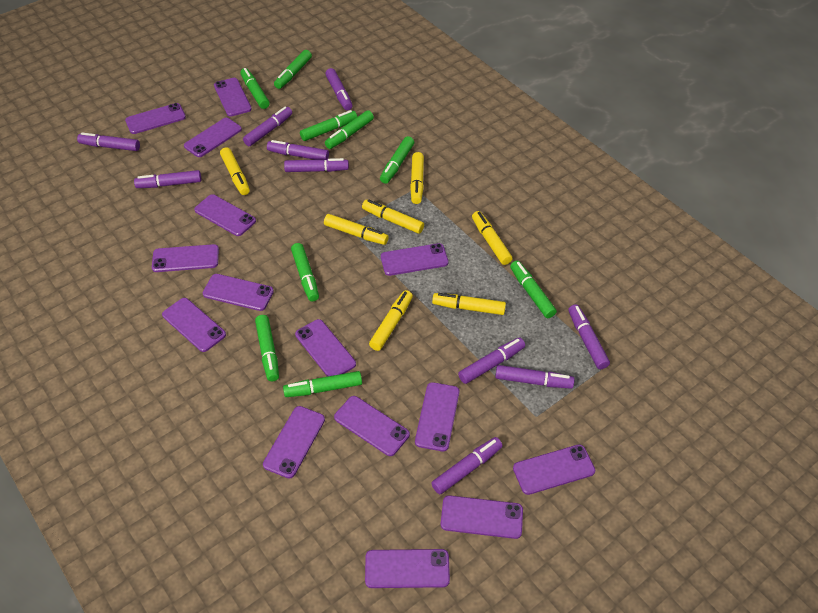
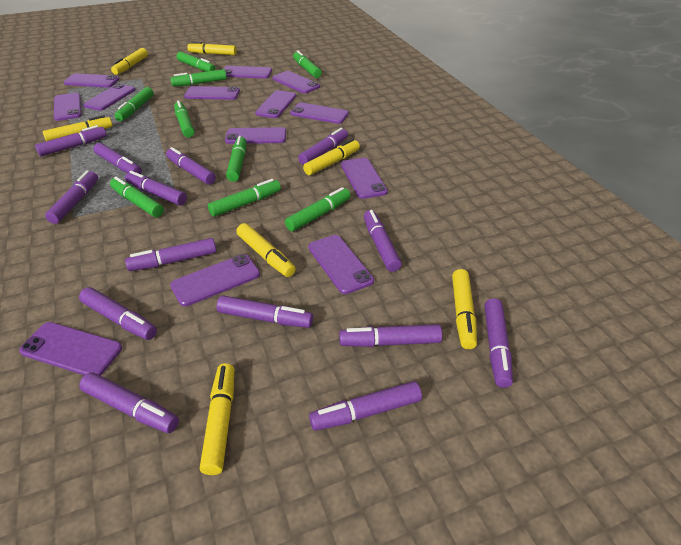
purple marker: [77,133,140,151] [134,170,201,188] [243,107,292,146] [267,140,329,160] [284,158,349,172] [325,68,353,110] [431,437,503,494] [458,337,525,384] [495,365,575,389] [568,304,610,369] = 10 -> [35,125,107,156] [45,171,98,224] [79,287,157,340] [79,372,179,433] [93,143,142,174] [125,171,187,205] [125,238,216,271] [166,147,216,185] [217,295,313,328] [298,128,348,165] [309,381,422,431] [339,324,442,347] [364,210,402,272] [484,298,513,388] = 14
purple phone: [125,103,186,134] [152,244,219,272] [162,298,226,352] [184,118,242,157] [194,194,256,236] [203,274,274,311] [214,78,252,117] [263,406,325,478] [295,319,356,377] [334,396,410,456] [365,549,450,588] [381,243,448,276] [415,382,459,451] [441,495,523,539] [513,444,595,495] = 15 -> [19,322,122,376] [54,92,82,121] [64,73,120,88] [83,83,135,111] [170,254,260,307] [184,86,240,100] [224,66,272,79] [225,127,286,144] [255,90,296,118] [272,71,320,94] [290,102,349,124] [308,235,374,294] [341,158,388,199] = 13

